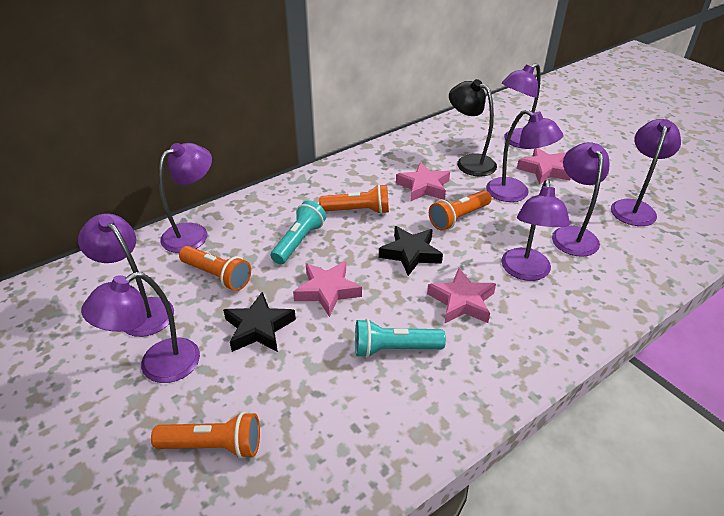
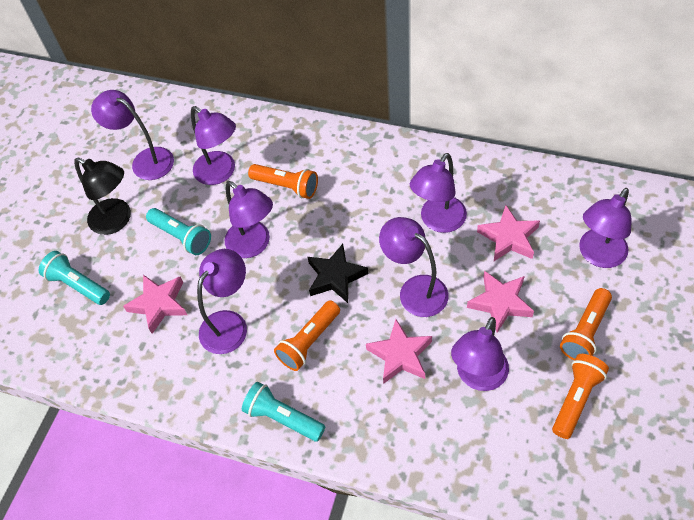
black star: [223,292,296,352] [379,226,443,276] = 2 -> [307,244,368,303] = 1
turquoise flashlight: [270,200,326,264] [355,319,446,358] = 2 -> [39,251,110,305] [146,208,211,255] [242,382,325,441] = 3

